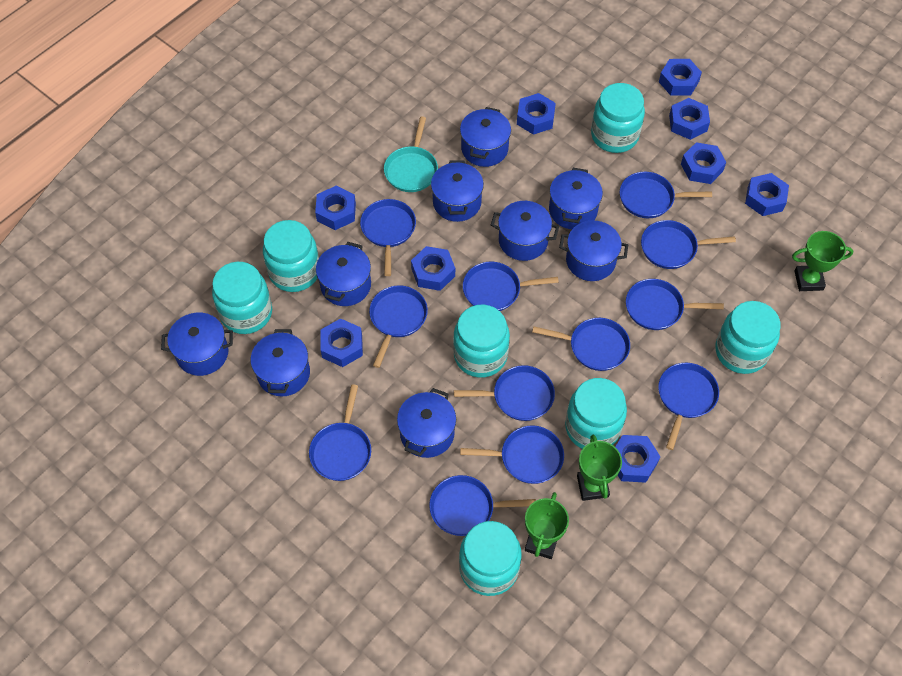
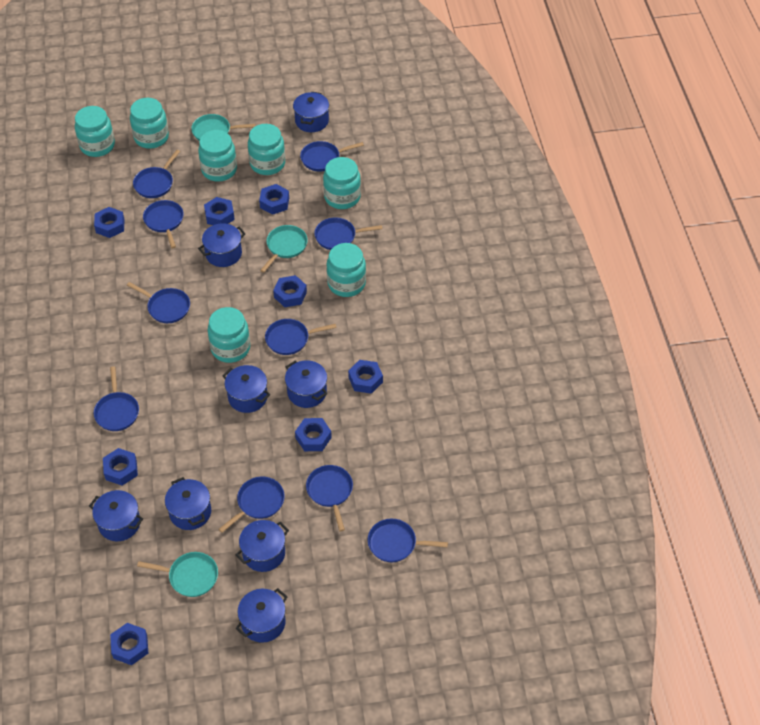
blue nut: [315,186,356,230] [320,318,363,367] [411,246,455,291] [517,93,556,135] [615,435,661,483] [659,59,702,96] [669,98,710,140] [681,142,726,184] [745,173,789,216] = 9 -> [94,207,125,238] [103,448,138,486] [110,623,148,665] [204,197,235,225] [259,184,289,215] [273,275,307,307] [295,418,332,451] [348,360,383,394] = 8
blue pan: [309,384,371,481] [360,199,416,276] [369,285,428,368] [429,475,536,536] [454,365,555,421] [460,425,564,484] [463,262,559,311] [532,318,630,371] [620,172,712,218] [626,279,724,330] [641,220,736,269] [658,363,719,450] = 12 -> [94,366,139,431] [127,282,190,323] [133,150,180,198] [143,200,184,249] [218,477,284,533] [265,319,337,355] [300,141,364,171] [306,465,353,531] [314,217,382,250] [368,519,448,562] = 10
blue pot: [161,313,233,376] [251,329,310,397] [316,242,371,306] [397,388,456,458] [431,161,484,222] [460,107,511,167] [491,201,559,261] [549,168,603,229] [559,220,628,281] = 9 -> [89,490,143,541] [165,477,211,530] [198,223,246,267] [222,365,270,413] [236,520,289,572] [236,588,288,643] [285,360,327,408] [293,92,329,132] = 8
green trophy: [525,492,569,559] [577,434,622,501] [792,231,853,291] = 3 -> none = 0
turquoise pan: [384,116,438,192] = 1 -> [137,552,218,597] [191,114,255,141] [260,225,308,273] = 3

